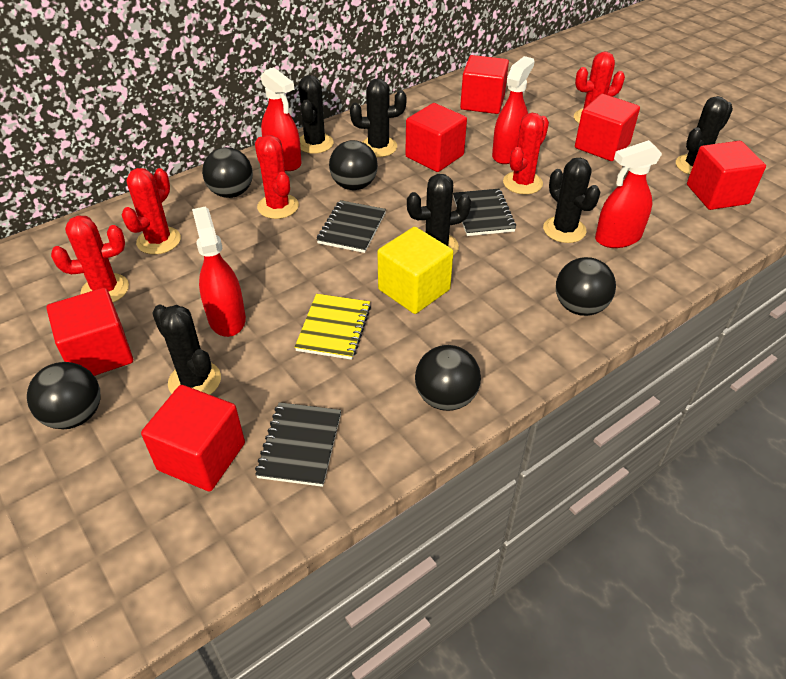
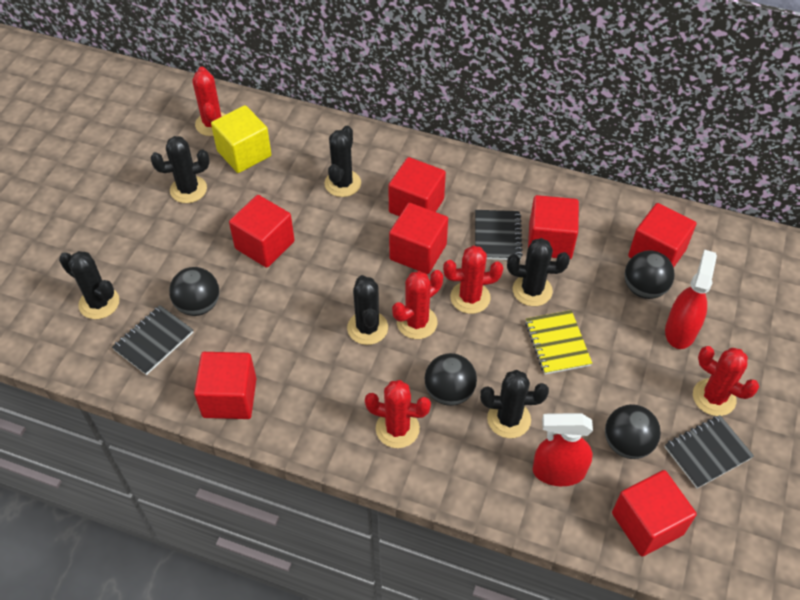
black ball: [27,362,101,429] [202,147,253,198] [329,140,378,190] [415,345,481,411] [556,257,616,316] = 5 -> [169,267,219,316] [424,353,477,406] [605,404,661,459] [624,250,675,299] = 4
red cube: [46,288,133,376] [141,385,245,491] [405,103,467,172] [460,55,509,114] [575,94,640,161] [687,141,766,210] = 6 -> [194,352,257,419] [229,195,295,268] [388,157,446,216] [389,203,448,274] [528,195,579,259] [612,470,697,556] [628,203,696,267] = 7
red spray bottle: [192,206,246,337] [261,67,301,171] [492,56,535,164] [595,140,662,248] = 4 -> [533,413,593,486] [665,250,717,349] = 2

